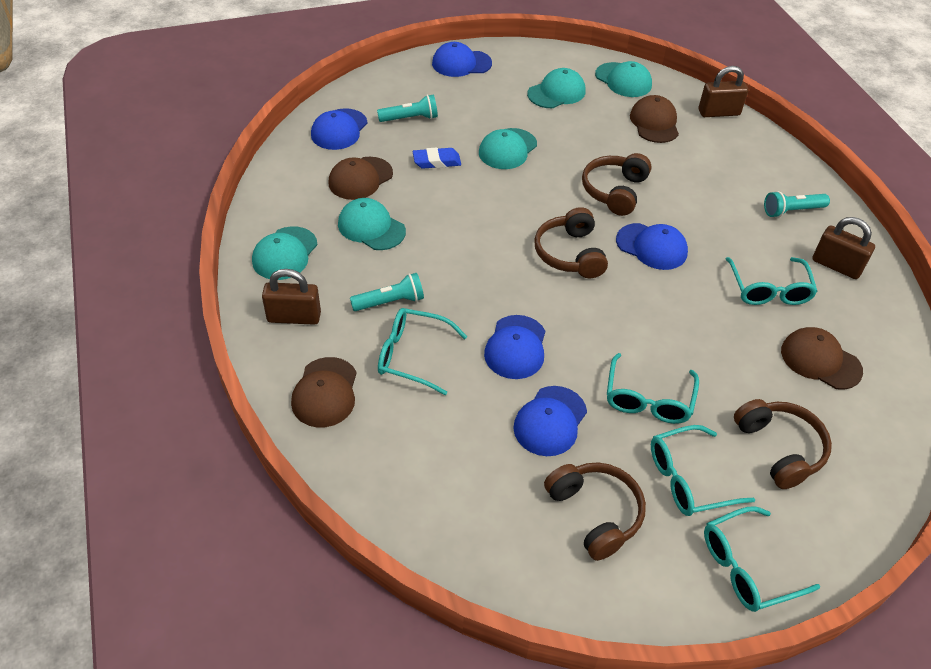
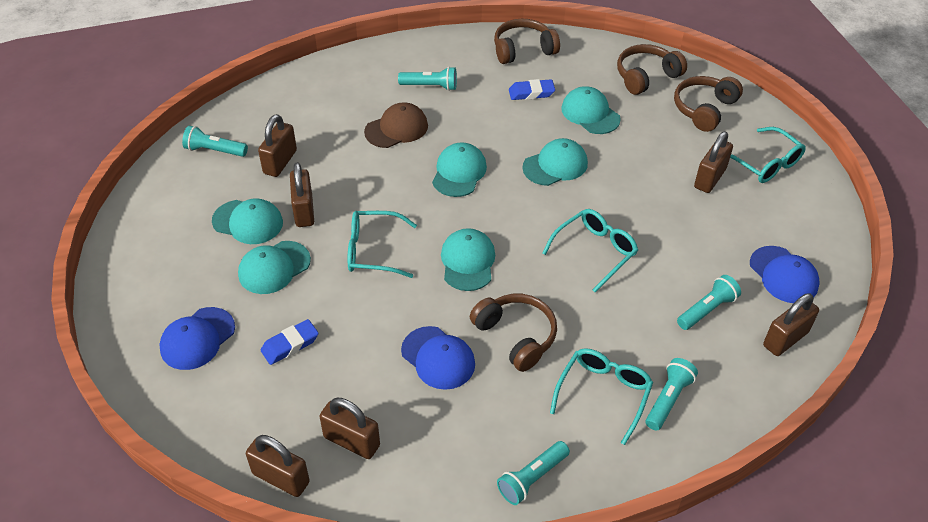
blue cap: [311,108,367,150] [432,42,492,77] [484,315,545,379] [513,386,587,456] [616,223,688,270] = 5 -> [159,307,235,370] [401,326,475,390] [750,246,820,303] = 3
blue eraser: [413,148,461,169] = 1 -> [261,319,319,365] [509,79,555,100] = 2
brown cap: [291,357,357,427] [328,157,393,200] [630,95,679,143] [781,327,863,390] = 4 -> [364,102,428,148] = 1
brown padlock: [262,269,321,325] [699,66,748,117] [812,217,875,279] = 3 -> [246,435,310,497] [258,114,297,177] [290,162,314,227] [320,398,380,459] [694,132,733,193] [763,293,819,356] = 6
turquoise cap: [252,226,318,280] [338,198,406,250] [479,128,537,169] [527,68,585,108] [595,61,652,97] = 5 -> [212,198,283,244] [238,241,311,294] [432,142,487,197] [441,228,495,291] [522,138,588,186] [561,86,621,134] = 6
turquoise flashlight: [350,273,424,311] [377,95,438,122] [764,191,830,218] = 3 -> [182,126,248,157] [398,67,457,91] [497,441,570,505] [646,358,698,430] [677,275,741,330] = 5
turquoise glasses: [378,308,468,395] [607,353,699,424] [651,425,755,516] [704,506,820,612] [726,257,818,305] = 5 -> [348,211,417,278] [542,209,638,292] [550,348,653,445] [730,127,806,183] = 4

